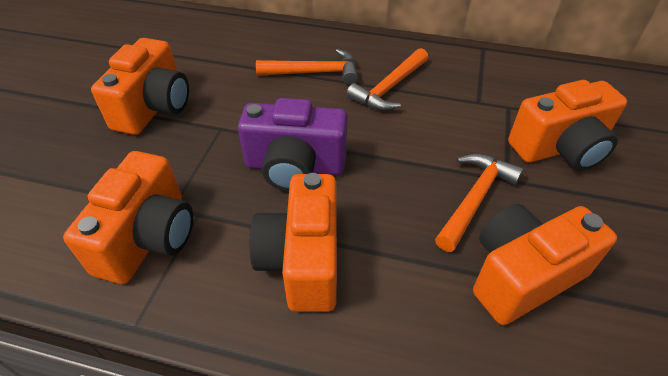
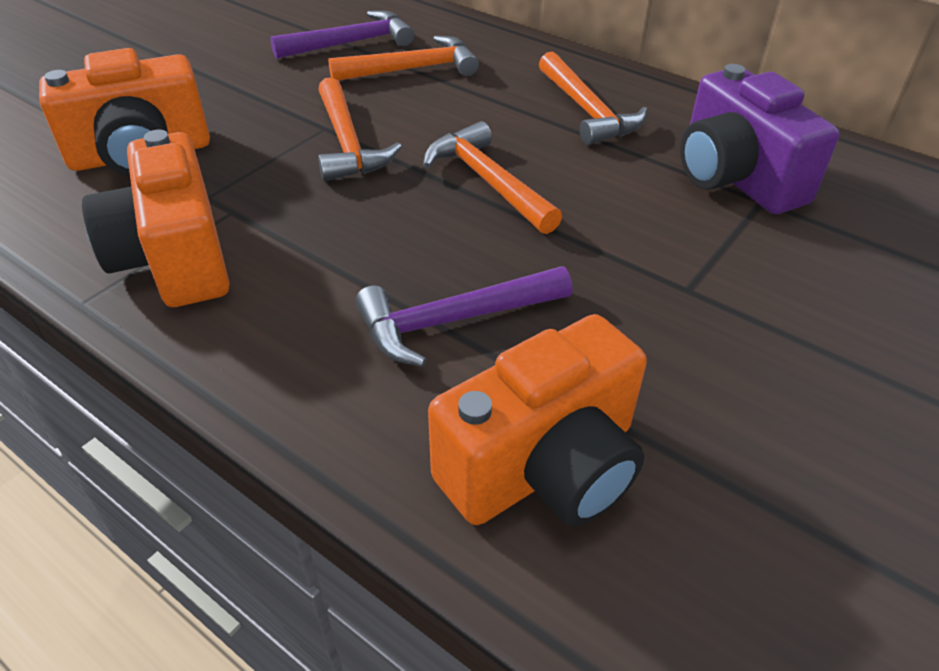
orange camera: [63,151,193,284] [91,38,189,135] [249,173,337,312] [473,204,617,325] [508,80,627,171] = 5 -> [39,48,210,176] [82,130,230,307] [428,314,647,527] = 3
orange hammer: [256,49,358,85] [347,48,428,111] [435,153,524,252] = 3 -> [318,77,402,181] [328,35,479,81] [423,121,562,234] [539,52,647,145] = 4
purple hammer: none = 0 -> [270,10,414,59] [355,266,572,367] = 2

